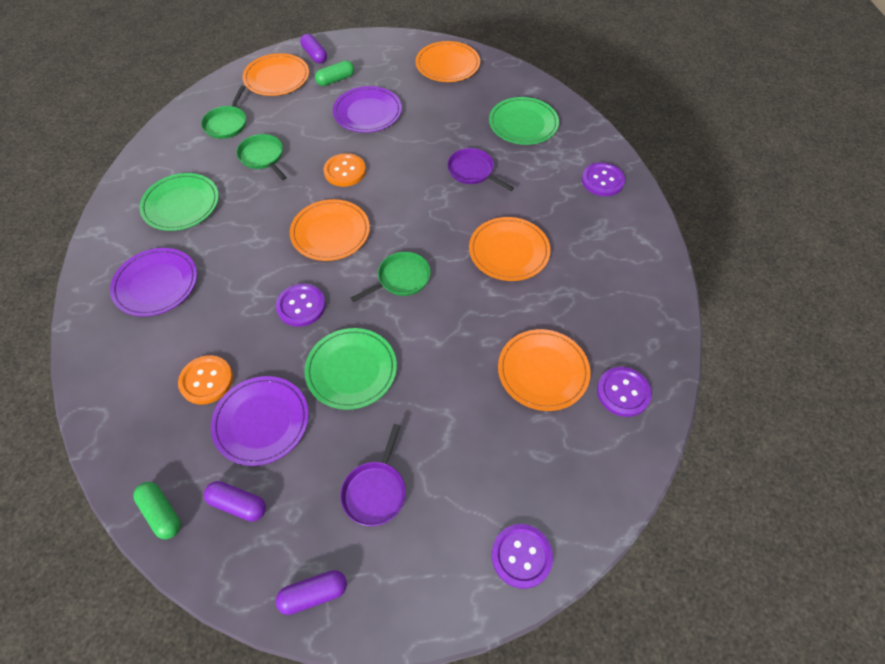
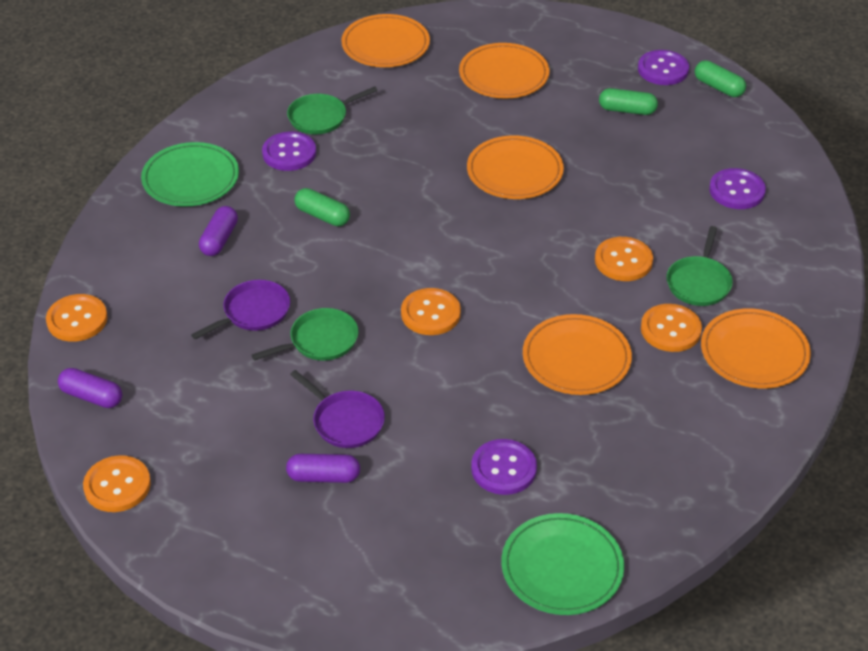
green capsule: [133,482,181,539] [315,60,354,86] = 2 -> [294,188,350,226] [599,88,658,115] [695,60,746,97] = 3
green plate: [139,173,219,231] [304,328,397,410] [489,97,559,145] = 3 -> [141,142,239,207] [501,513,624,615] = 2
orange button: [178,355,233,405] [324,153,366,187] = 2 -> [46,294,108,342] [83,455,151,512] [401,288,461,335] [595,237,653,281] [641,304,702,352] = 5
purple plate: [110,248,197,317] [211,376,309,466] [333,86,402,133] = 3 -> none = 0

